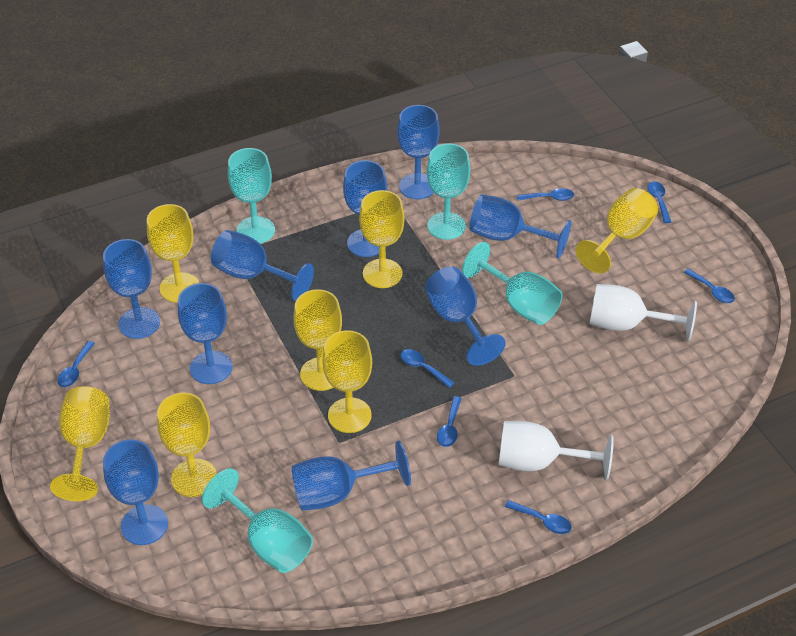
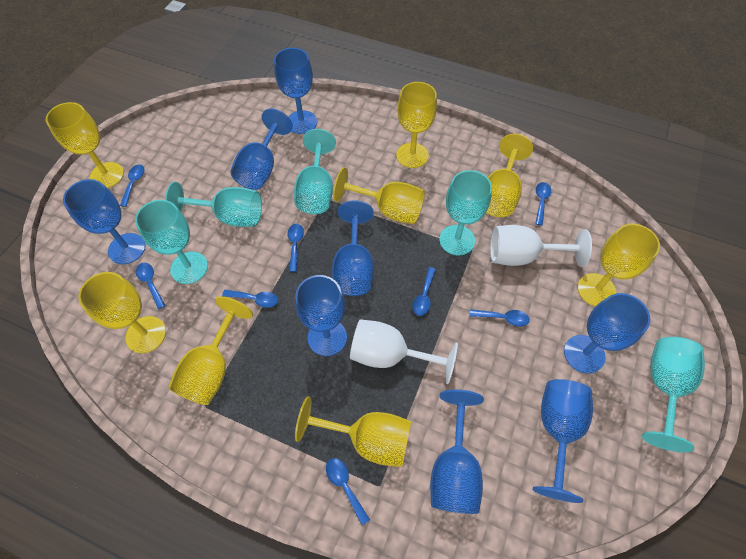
blue goblet: [103,239,160,339] [103,440,168,545] [178,283,232,384] [211,230,314,301] [292,441,411,511] [343,160,387,257] [397,105,440,199] [425,267,506,366] [469,195,571,258] = 9 -> [63,179,145,264] [230,108,293,190] [274,48,317,134] [295,275,347,356] [332,200,374,296] [430,389,484,514] [533,379,593,503] [564,293,650,374] = 8
blue spoon: [58,341,95,387] [401,349,455,388] [437,396,462,447] [505,500,572,534] [517,188,574,201] [647,181,671,223] [683,269,735,303] = 7 -> [120,164,144,207] [136,263,166,309] [222,290,278,308] [287,224,304,272] [326,458,370,525] [412,267,436,316] [470,309,530,327] [535,182,551,226] = 8
turquoise goblet: [202,468,313,573] [228,148,275,244] [427,143,470,240] [462,242,562,325] = 4 -> [135,200,208,284] [165,182,262,227] [294,129,336,214] [439,170,492,256] [642,337,705,452] = 5
yellow goblet: [50,386,110,501] [147,204,199,303] [157,392,217,497] [294,289,342,391] [322,330,372,433] [359,190,405,288] [576,188,658,274] = 7 -> [46,102,124,188] [78,272,166,353] [168,296,253,405] [295,397,411,467] [333,167,425,224] [396,82,437,168] [486,134,533,217] [578,224,660,307] = 8

